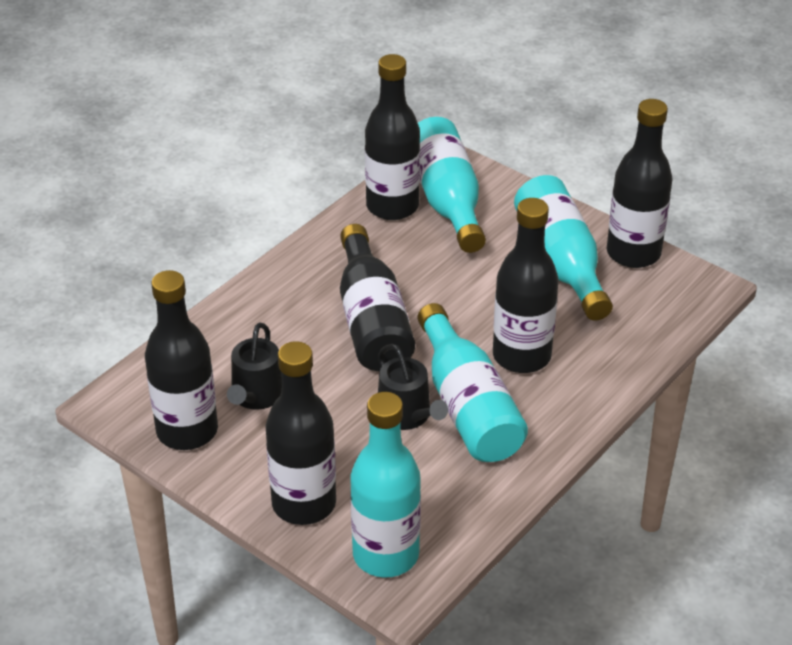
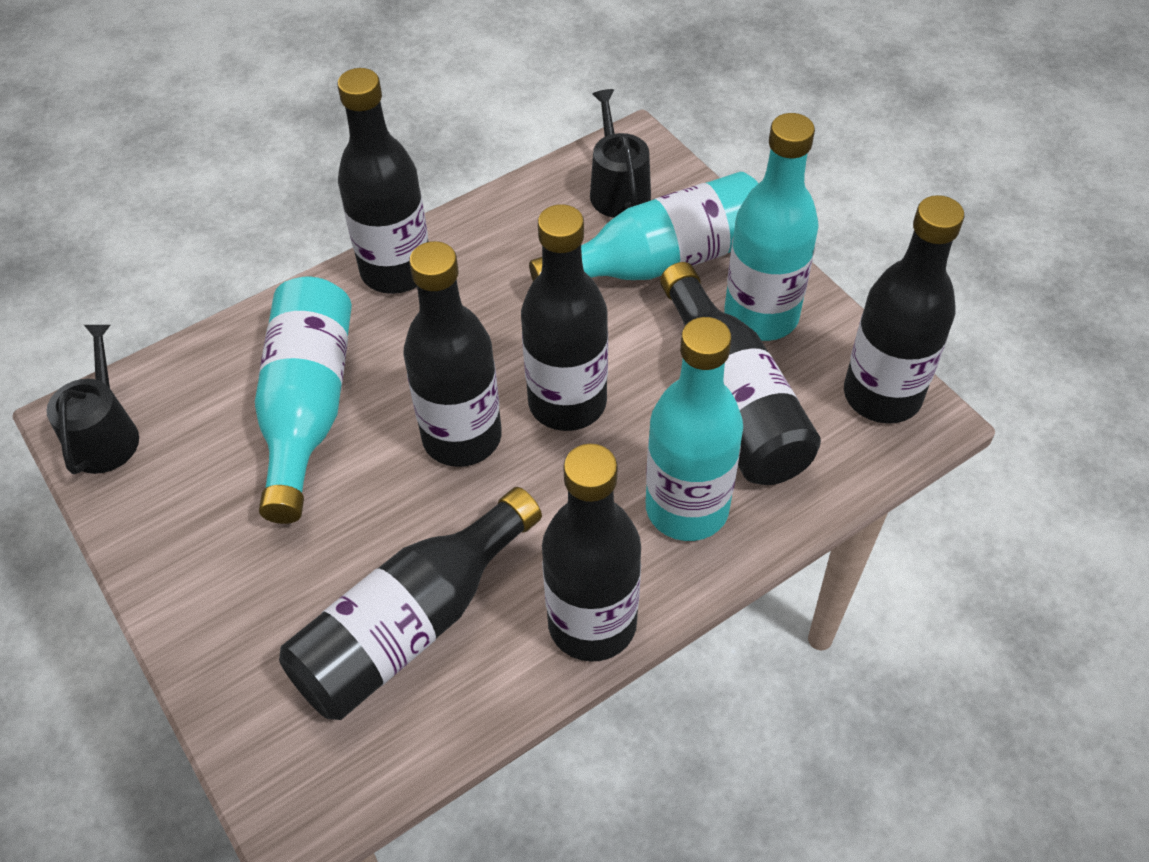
black bottle: [145,270,218,450] [265,341,336,525] [340,224,415,371] [365,54,420,220] [493,198,559,373] [607,99,673,268] = 6 -> [279,487,542,720] [337,68,429,294] [403,241,502,467] [521,204,608,431] [542,444,641,662] [660,262,821,485] [844,195,964,424] = 7

